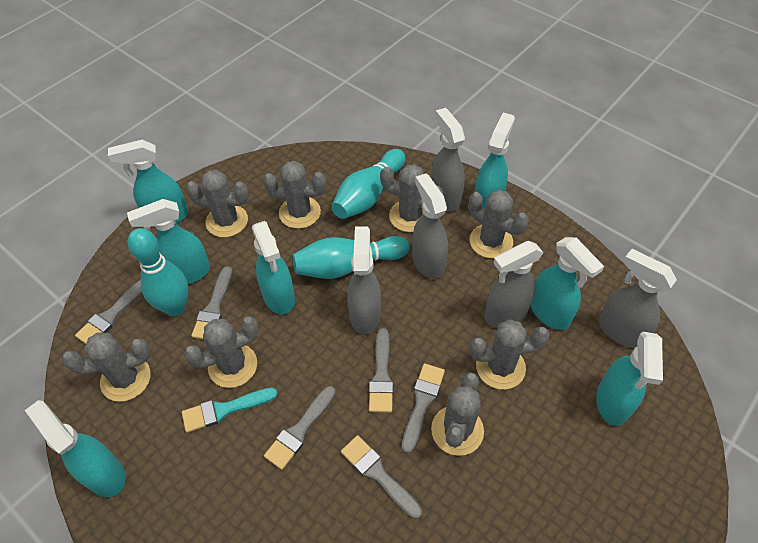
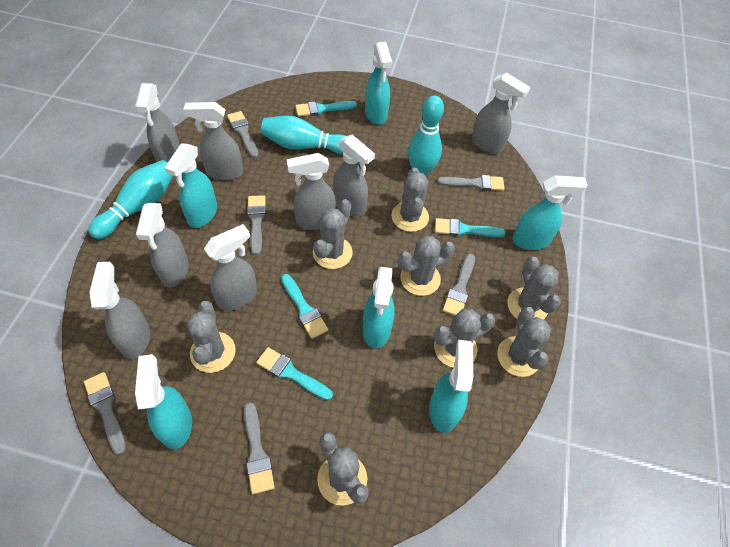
grey spray bottle: [347,227,381,335] [412,173,448,279] [431,108,465,211] [484,241,543,328] [599,249,677,348] = 5 -> [89,262,150,359] [135,83,180,163] [136,203,189,287] [183,102,243,180] [204,224,257,311] [287,153,336,230] [333,135,375,217] [472,73,530,153] = 8
turquoise brush: [182,387,278,433] = 1 -> [256,347,333,400] [281,274,328,339] [295,101,357,117] [435,218,505,237] = 4
turquoise spray bottle: [25,400,125,497] [108,140,188,223] [127,199,210,284] [252,221,295,315] [475,112,515,209] [531,237,604,330] [596,332,663,426] = 7 -> [135,354,192,449] [164,143,217,228] [362,267,395,349] [365,42,392,125] [429,340,473,433] [512,175,588,250] = 6

